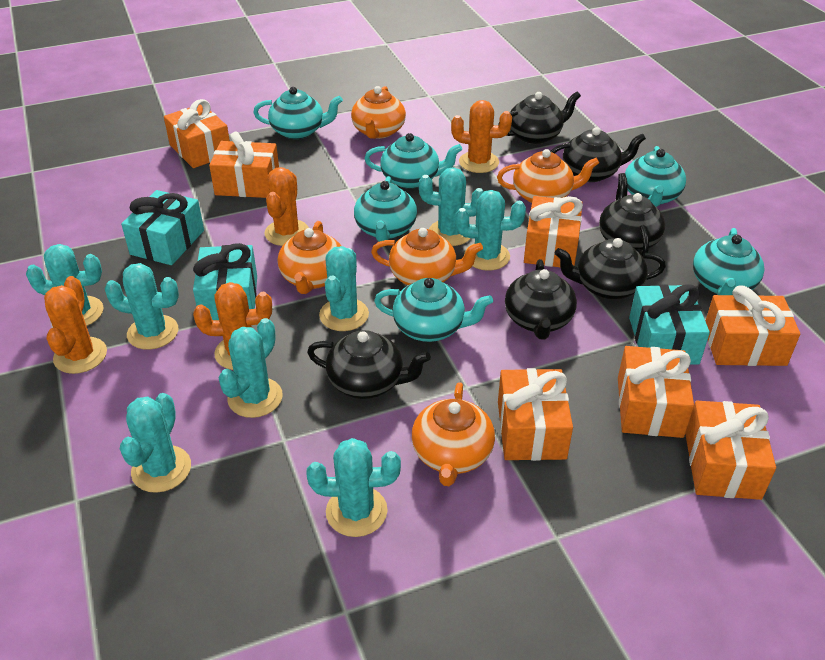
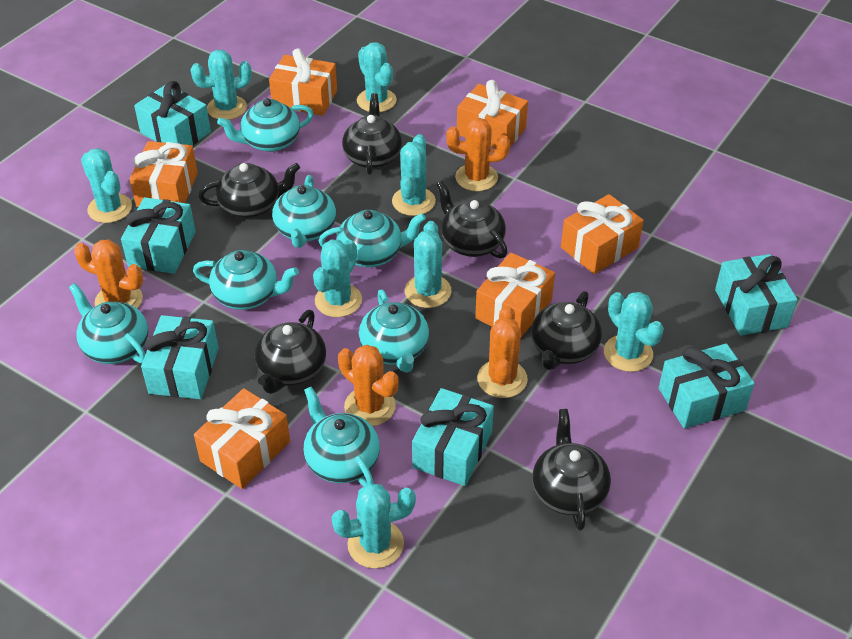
orange gift: [164,99,230,168] [209,132,279,198] [498,368,573,461] [524,196,583,267] [618,346,694,438] [685,401,776,500] [705,286,800,366] = 7 -> [130,141,198,207] [194,388,290,489] [269,48,337,116] [457,80,528,149] [475,253,555,337] [561,194,644,274] = 6
orange teapot: [278,221,341,294] [351,86,406,139] [371,228,483,285] [412,382,495,486] [497,149,599,203] = 5 -> none = 0
turquoise gift: [121,190,204,265] [193,243,257,320] [629,284,710,365] = 3 -> [121,197,196,274] [134,81,211,145] [141,315,219,399] [412,388,494,486] [659,344,755,429] [715,254,798,336] = 6
turquoise teapot: [253,87,343,139] [354,176,417,242] [364,133,462,189] [374,278,493,342] [625,146,686,207] [693,228,765,295] = 6 -> [69,283,148,364] [193,250,299,310] [217,98,314,152] [272,175,336,248] [303,387,380,487] [319,210,426,267] [359,290,429,373] = 7

